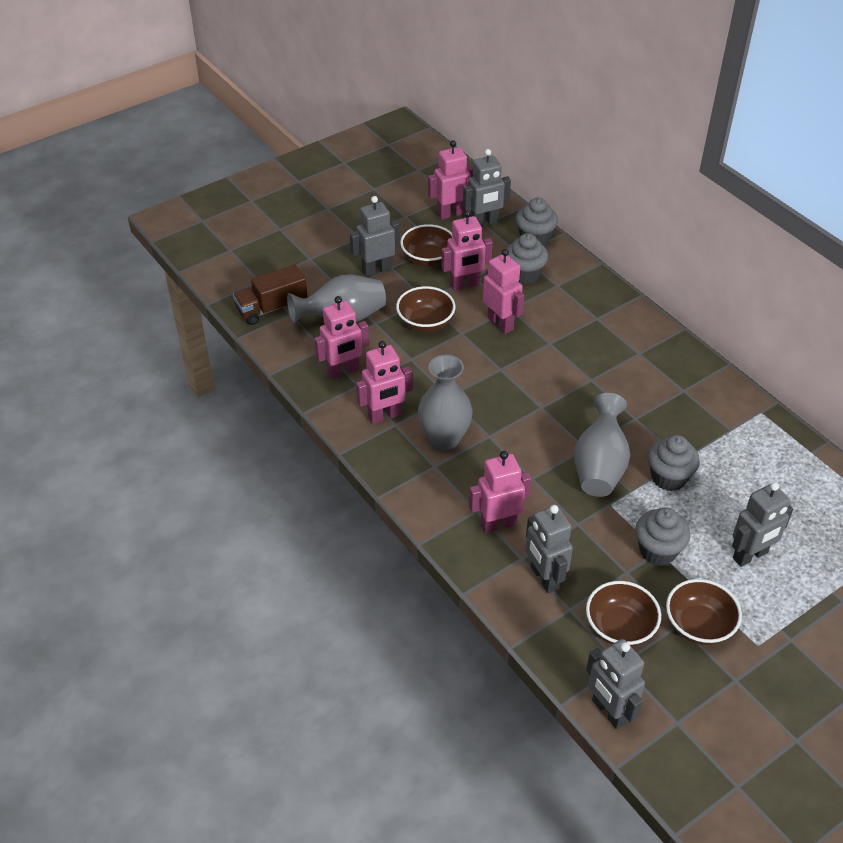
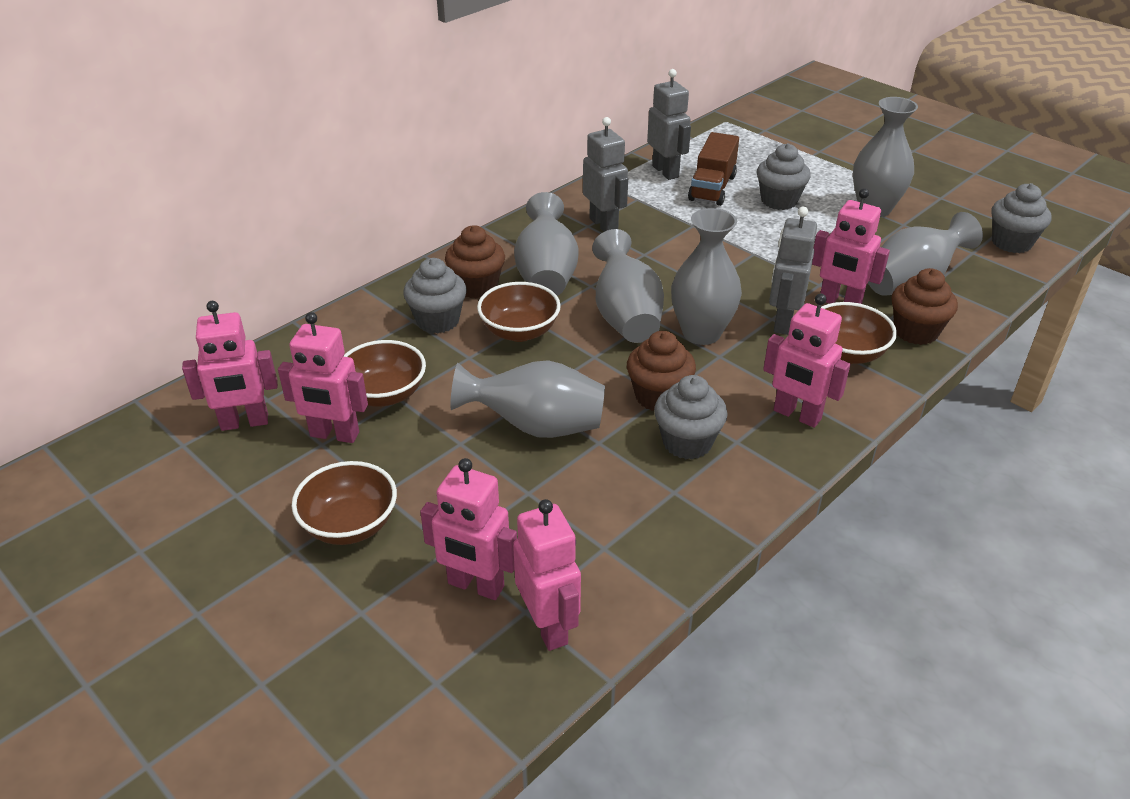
brown cupcake: none = 0 -> [445,225,505,298] [627,331,696,411] [891,268,958,345] = 3
grey robot: [350,196,400,277] [463,149,511,227] [526,505,573,593] [586,639,645,729] [732,482,793,567] = 5 -> [583,117,628,232] [647,69,691,180] [769,207,817,335] = 3
grey vase: [287,274,386,323] [418,355,473,450] [574,393,630,497] = 3 -> [450,360,605,438] [514,192,579,296] [592,229,664,343] [671,208,742,345] [853,97,918,217] [868,212,983,296] = 6

